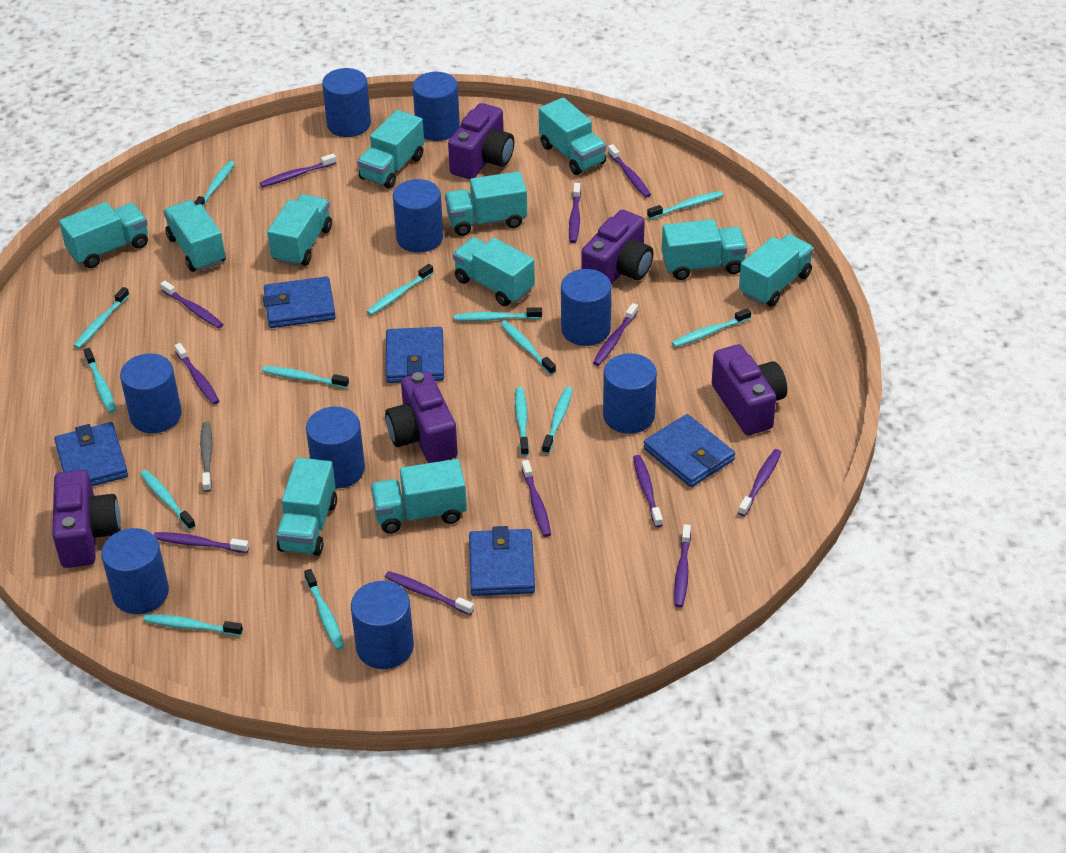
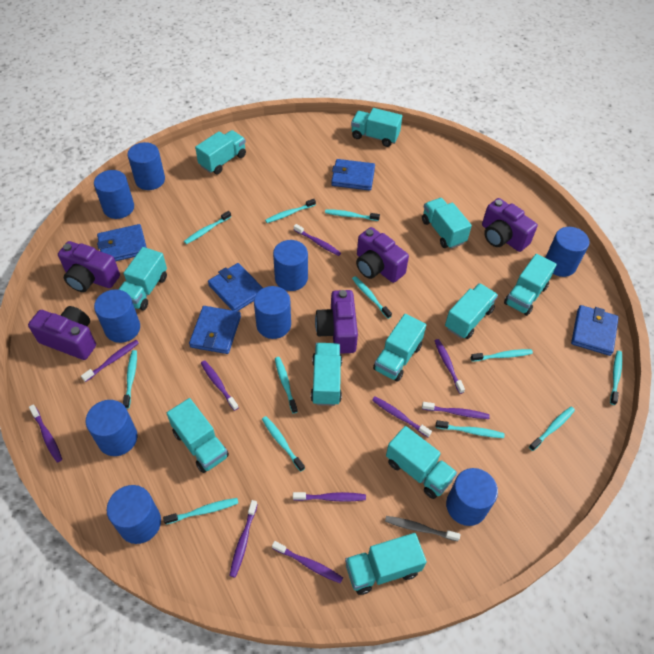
purple toothbrush: [154,532,249,553] [160,281,223,328] [175,343,219,405] [260,154,336,187] [385,571,474,615] [521,460,551,537] [569,183,581,243] [593,303,638,366] [608,144,651,198] [633,455,663,527] [674,524,691,608] [738,449,781,516] = 12 -> [29,405,62,463] [81,340,139,382] [201,360,239,411] [229,500,258,578] [272,541,343,584] [293,492,366,502] [294,224,341,256] [372,397,432,437] [422,402,490,419] [435,339,465,394] = 10
turquoise toothbrush: [74,287,129,349] [84,348,116,413] [140,470,196,530] [143,614,243,636] [194,161,235,207] [262,366,349,388] [304,569,344,650] [367,264,434,315] [454,307,542,321] [501,321,556,375] [515,387,529,456] [542,387,573,454] [647,191,723,219] [672,308,751,347] = 14 -> [123,350,137,409] [163,498,238,524] [184,211,231,244] [262,416,305,472] [265,199,316,223] [275,357,298,414] [325,209,380,221] [352,276,392,319] [436,420,504,438] [471,349,533,362] [529,407,575,451] [610,351,622,405] = 12

